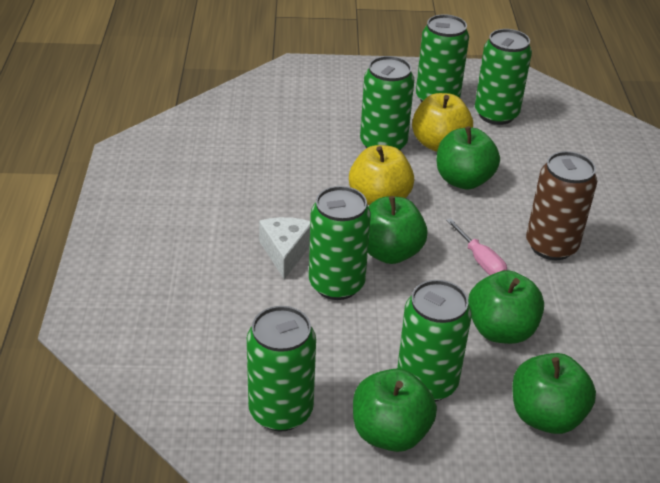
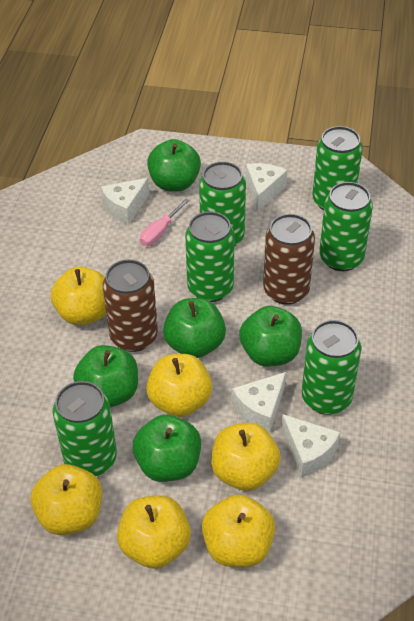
brown can: [526,151,597,260] = 1 -> [103,259,158,352] [263,214,315,305] = 2
white cheese: [259,217,310,279] = 1 -> [101,178,149,225] [232,372,286,433] [246,163,287,211] [281,414,340,478] = 4
yellow apple: [349,145,414,205] [412,93,473,152] = 2 -> [31,464,102,535] [51,267,106,325] [117,496,191,569] [146,354,212,417] [202,494,275,567] [211,423,281,491] = 6

